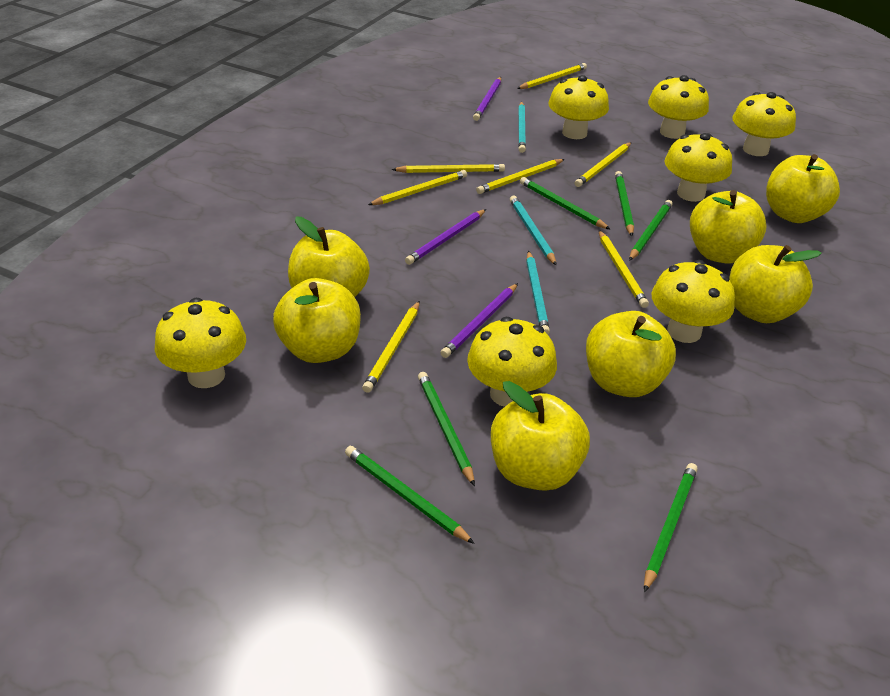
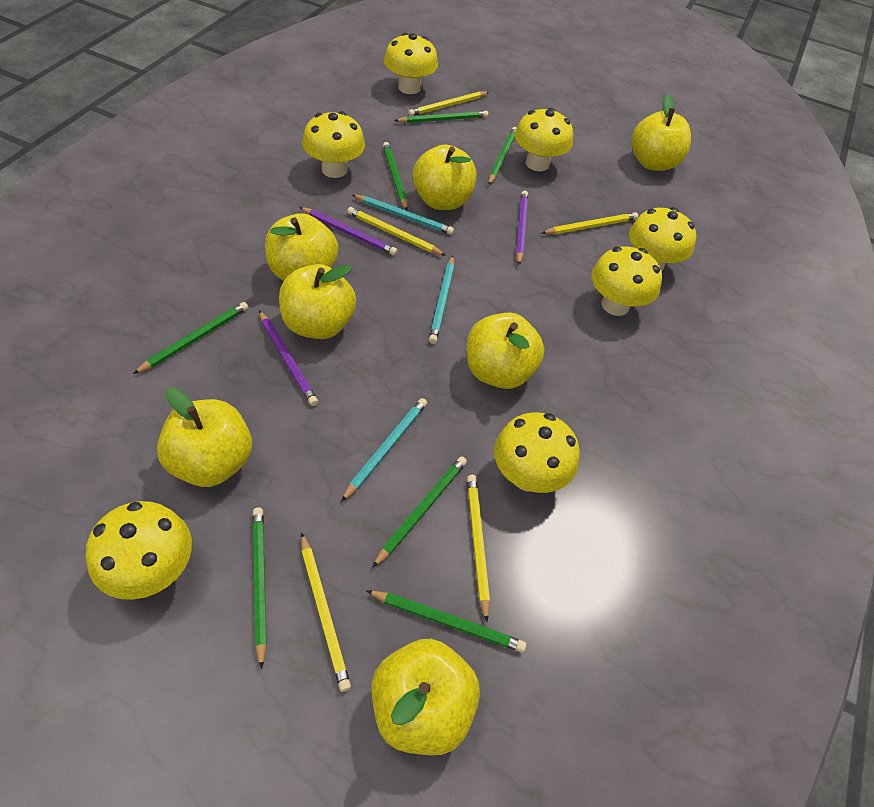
green pencil: [345,446,475,544] [418,372,475,486] [520,177,611,230] [615,171,634,236] [629,200,673,261] [644,463,698,592] = 6 -> [133,302,248,374] [252,508,267,669] [367,591,526,652] [372,457,467,568] [383,142,408,211] [394,111,488,123] [488,127,517,185] = 7
yellow pencil: [362,301,420,393] [368,170,467,205] [392,164,505,173] [476,159,565,194] [517,63,587,89] [575,142,632,187] [599,230,649,308] = 7 -> [301,532,351,692] [347,207,446,256] [408,92,489,116] [467,475,490,622] [542,212,638,234] = 5

